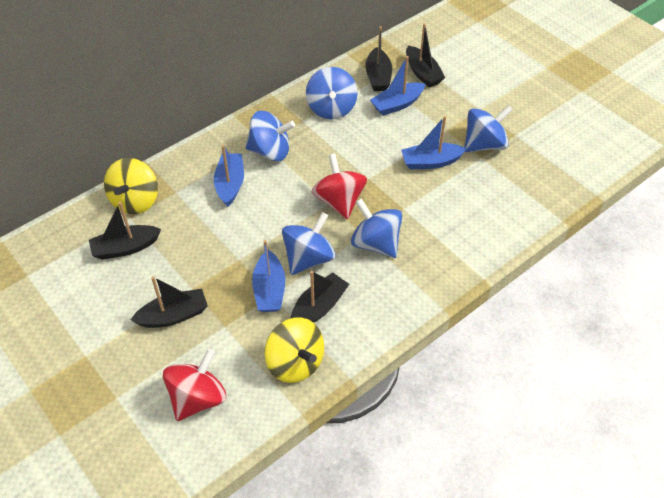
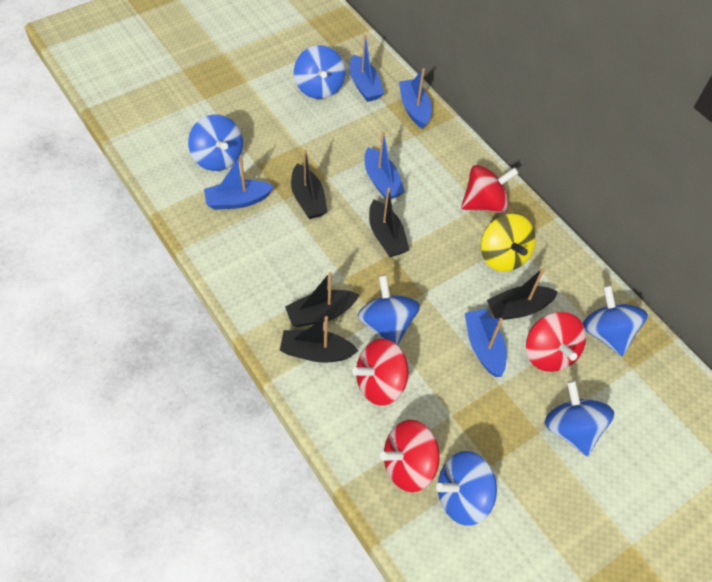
blue boat: [214,145,244,207] [252,240,285,312] [370,56,425,116] [401,116,466,169] = 4 -> [204,155,274,210] [349,35,384,102] [365,132,405,199] [399,68,432,129] [465,309,506,377] = 5
blue spinning top: [246,111,295,161] [282,212,336,275] [306,67,358,119] [351,198,402,258] [464,105,513,152] = 5 -> [188,114,243,171] [294,45,345,99] [357,275,420,345] [436,451,497,526] [545,380,614,456] [583,285,648,357] = 6
red spinning top: [163,349,226,421] [312,154,367,219] = 2 -> [352,338,409,406] [380,420,440,492] [461,165,519,213] [526,312,586,372] = 4
yellow spinning top: [104,158,158,214] [264,317,324,383] = 2 -> [481,214,536,272] = 1

